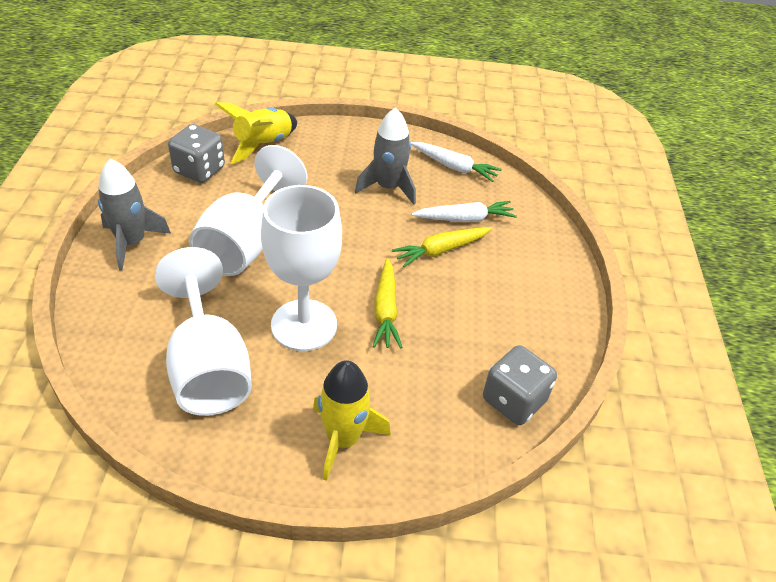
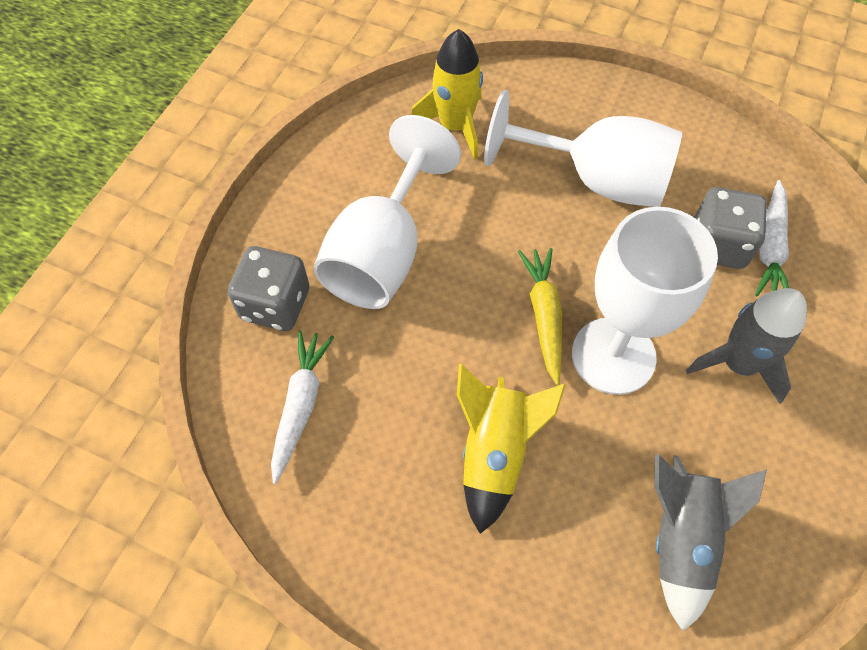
yellow carrot: [373,258,403,348] [392,227,492,267] = 2 -> [518,248,562,385] = 1

